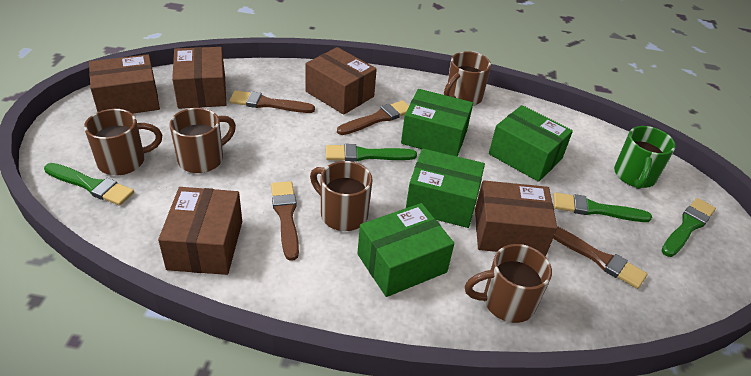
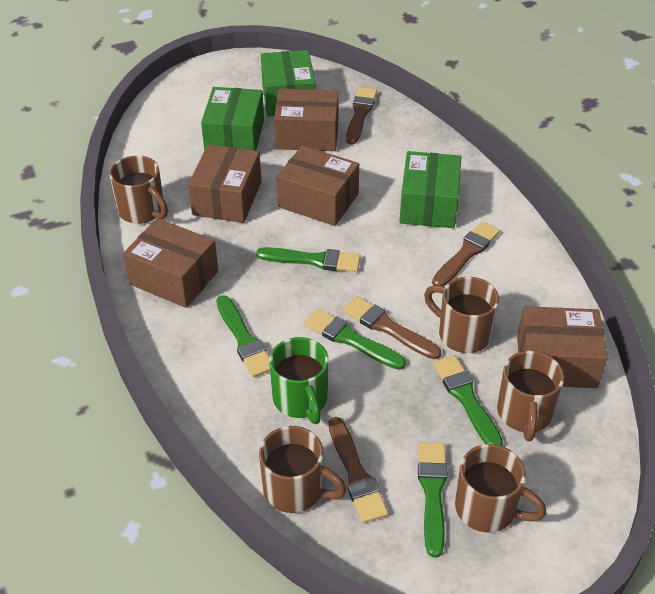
green box: [357,203,454,297] [401,89,473,157] [406,149,485,228] [489,105,573,182] = 4 -> [201,87,264,151] [261,50,316,117] [399,151,461,228] = 3
green brush: [44,163,134,206] [326,144,417,162] [553,192,652,222] [662,198,716,257] = 4 -> [216,295,270,377] [256,247,361,272] [304,309,406,370] [418,442,448,558] [433,355,503,446] = 5

